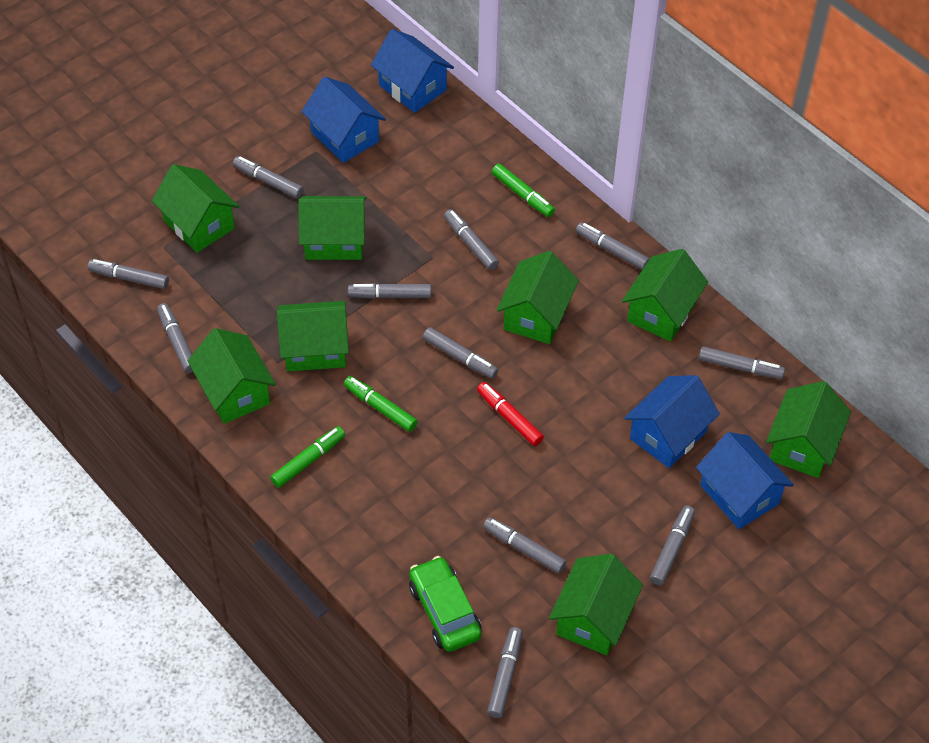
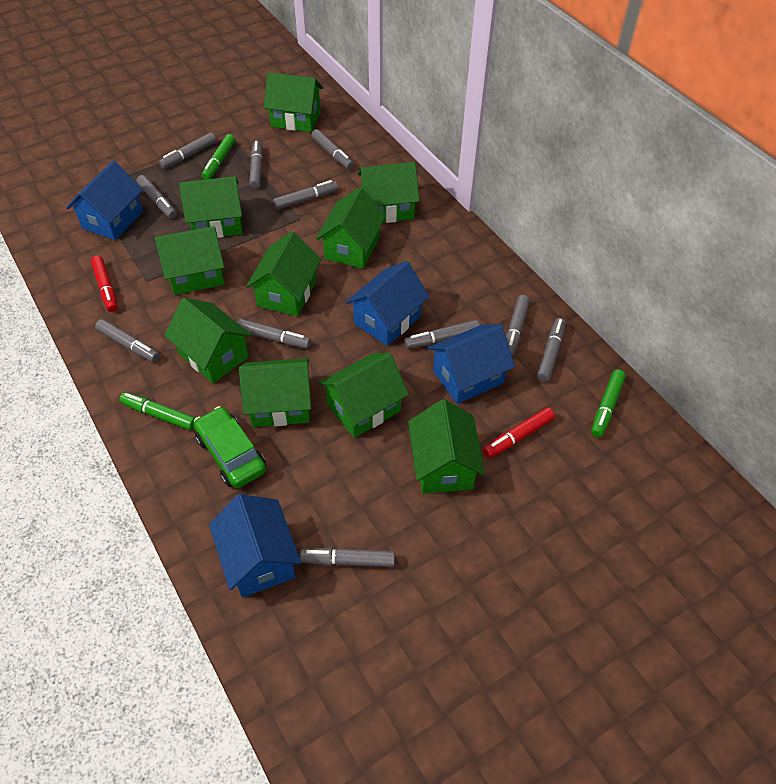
green house: [152,164,239,253] [188,328,276,424] [277,301,349,371] [298,196,366,260] [496,251,579,344] [549,554,643,655] [622,249,708,342] [766,381,851,478] = 8 -> [155,226,225,295] [164,298,252,383] [179,176,242,238] [239,358,312,427] [246,232,321,317] [264,72,323,132] [316,187,386,269] [319,353,409,438] [358,162,419,223] [408,399,485,494] = 10
red marker: [477,382,544,446] = 1 -> [91,256,118,312] [483,407,555,458] = 2

